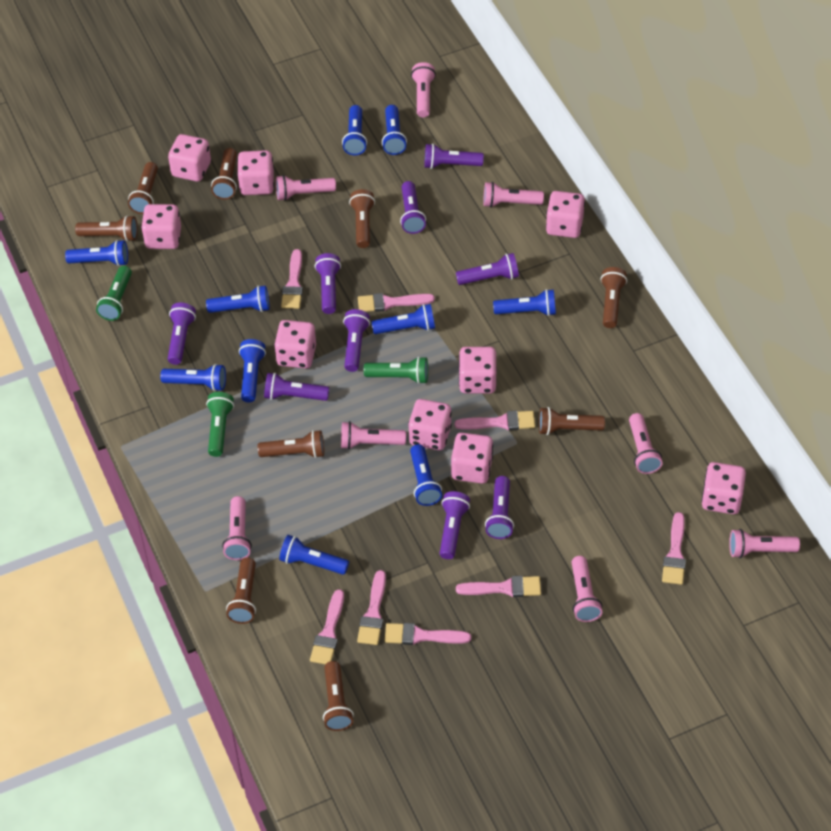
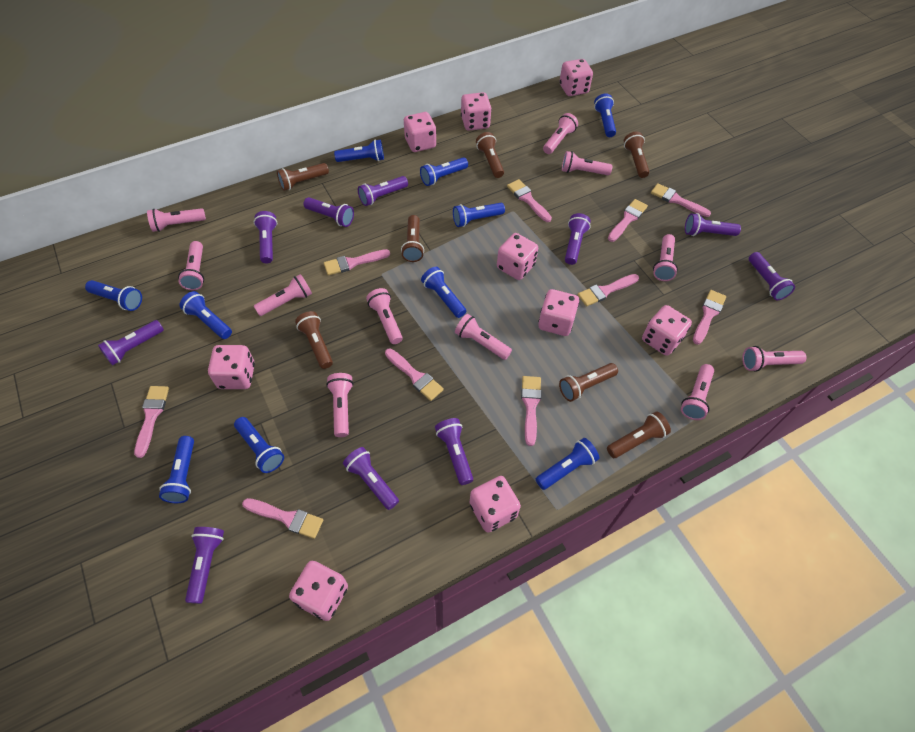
brown flashlight: [75,215,138,242] [128,162,158,214] [211,148,237,200] [226,557,256,624] [258,430,324,458] [323,661,354,731] [349,189,375,248] [539,407,605,435] [600,267,627,328] = 9 -> [277,163,329,191] [295,311,333,369] [401,215,424,262] [476,132,504,178] [559,363,618,402] [607,411,671,458] [624,132,649,178] = 7
green flashlight: [96,266,132,321] [206,392,234,457] [364,356,428,384] = 3 -> none = 0
pink brush: [281,249,303,309] [310,589,344,664] [357,570,386,645] [358,293,435,312] [385,623,471,645] [454,411,535,430] [456,576,541,597] [662,512,686,585] = 8 -> [134,386,169,458] [242,498,323,539] [324,249,390,275] [385,348,444,401] [507,179,552,222] [521,376,541,446] [578,274,639,306] [608,199,648,242] [651,183,711,217] [693,290,726,345] = 10
pink flashlight: [222,496,252,560] [276,175,336,201] [341,421,406,450] [411,62,436,117] [483,182,544,208] [571,556,602,622] [629,413,663,474] [729,529,800,558] = 8 -> [147,208,206,232] [178,241,204,290] [254,274,312,316] [326,373,353,437] [366,288,403,344] [455,314,512,360] [543,113,578,154] [562,151,612,175] [653,234,678,281] [681,364,714,420] [742,346,806,372] = 11
purple flashlight: [168,303,196,365] [264,373,329,401] [315,253,341,314] [343,309,370,372] [400,181,426,234] [424,144,484,169] [439,491,470,559] [456,253,519,285] [485,476,514,539] = 9 -> [98,320,164,365] [185,527,224,604] [254,211,277,263] [304,197,354,227] [343,447,399,510] [358,176,408,206] [435,418,473,485] [565,213,591,265] [685,213,741,236] [749,252,795,300] = 10

